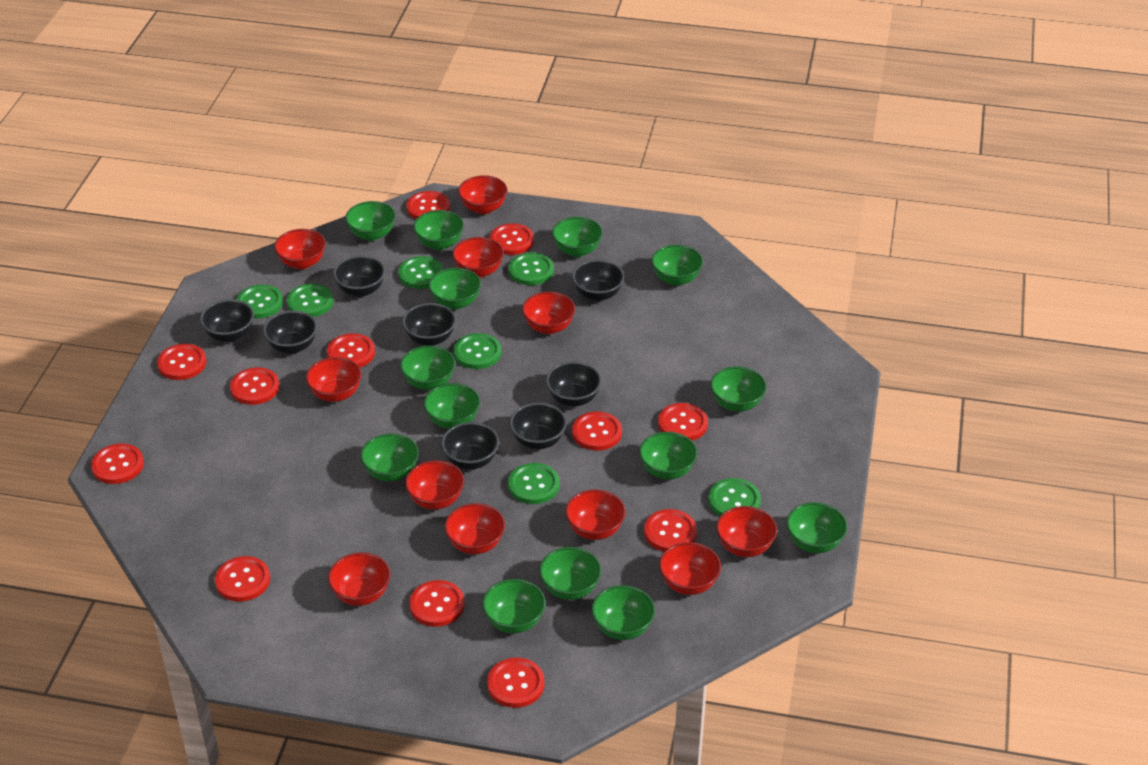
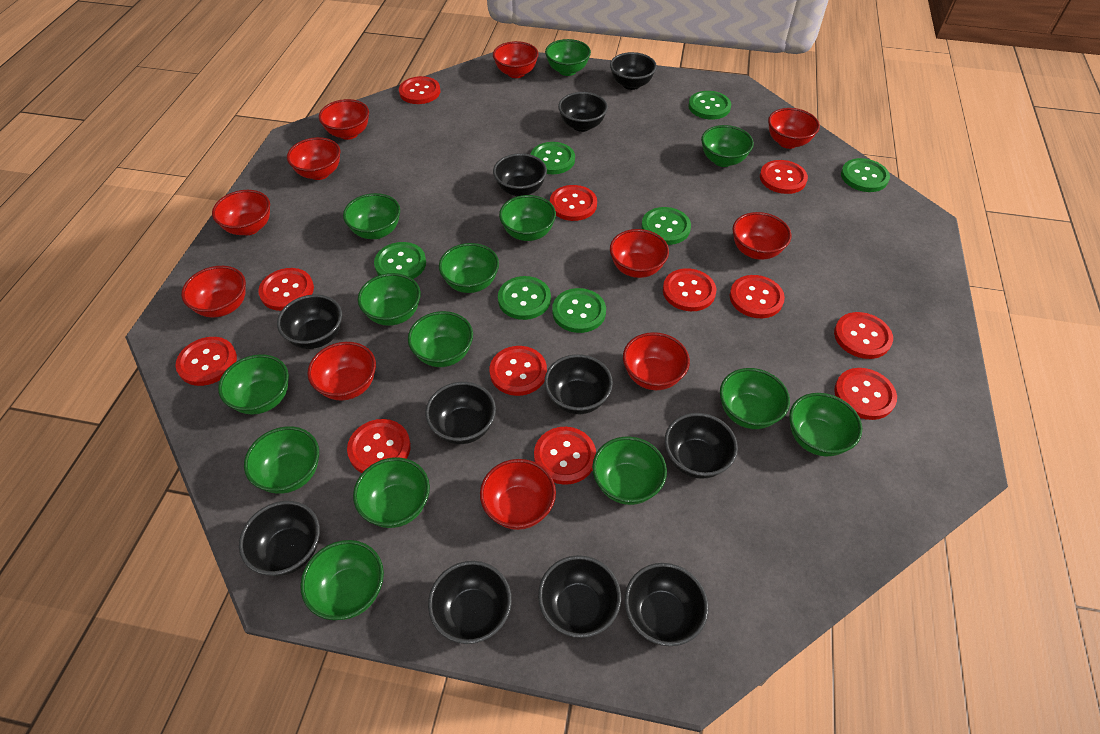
black bowl: [200,299,254,342] [263,310,317,354] [333,255,385,297] [402,303,456,346] [441,422,499,469] [510,403,567,449] [546,362,602,406] [572,260,624,301] = 8 -> [239,501,320,576] [277,294,342,349] [425,382,496,444] [428,561,512,644] [493,153,547,196] [538,555,621,638] [544,354,613,414] [558,92,608,132] [610,52,657,90] [625,563,709,646] [665,413,738,479] = 11

